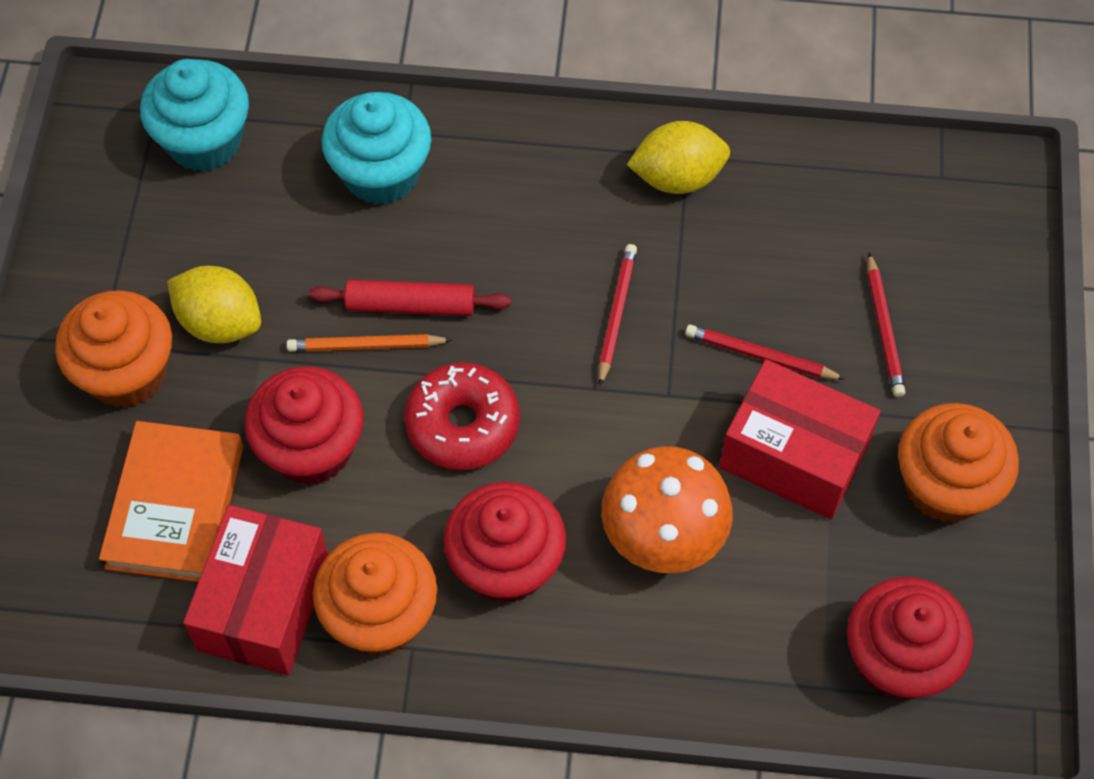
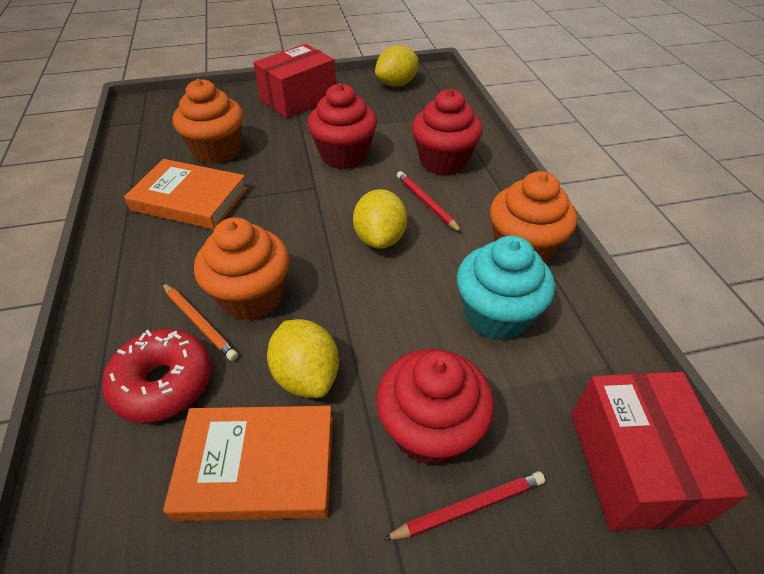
orange book: [99,421,243,582] = 1 -> [124,159,248,230] [163,406,333,521] = 2
orange mushroom: [601,446,733,573] = 1 -> none = 0
red pencil: [599,244,637,386] [685,324,845,380] [867,252,906,397] = 3 -> [383,471,545,540] [397,171,462,233] = 2
red rolling pin: [309,280,511,316] = 1 -> none = 0
turquoise cupcake: [140,59,249,172] [322,92,431,205] = 2 -> [457,236,555,341] = 1
yellow lemon: [167,266,261,343] [627,121,730,194] = 2 -> [267,319,339,398] [353,189,407,249] [375,45,419,87] = 3

